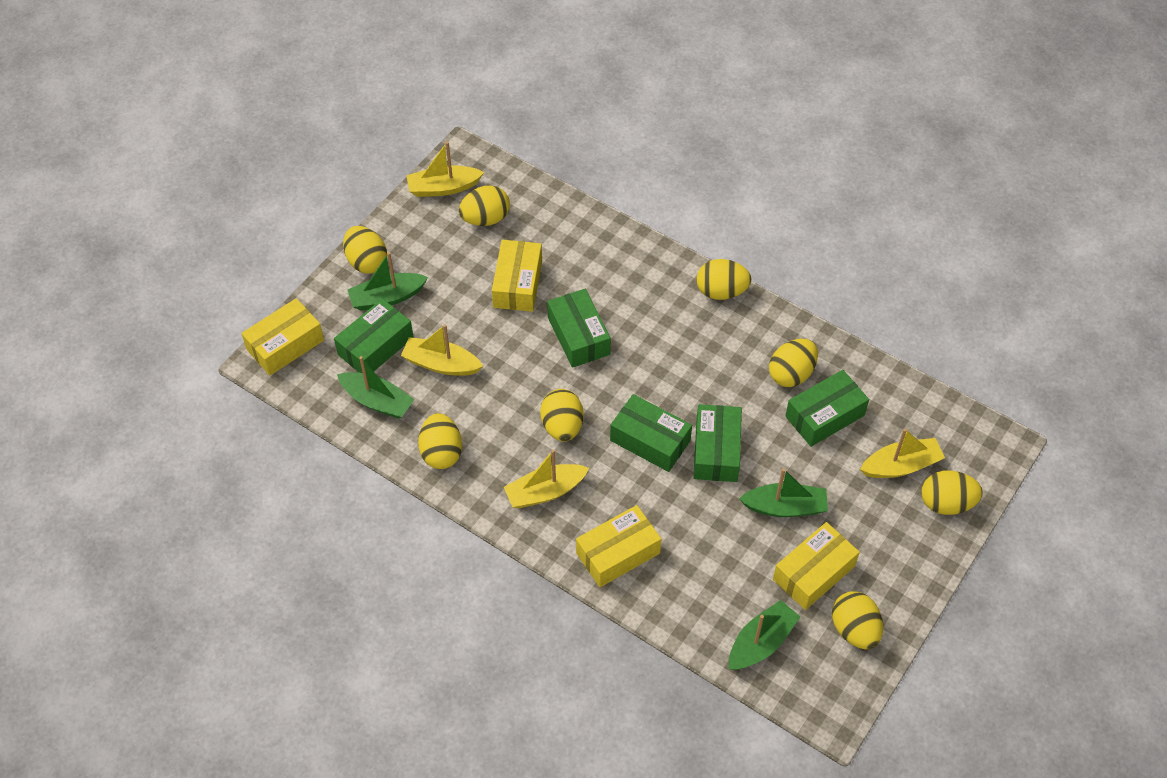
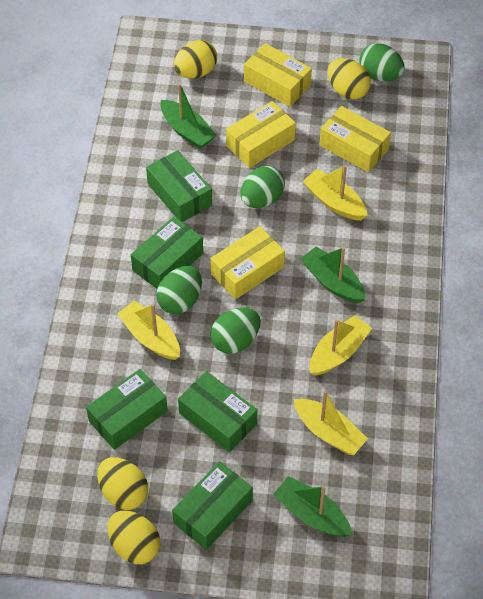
green boat: [337,356,415,419] [348,252,428,311] [729,600,800,670] [739,468,828,517] = 4 -> [160,83,217,149] [274,476,352,537] [301,247,365,303] = 3
green egg: none = 0 -> [156,266,202,314] [210,307,261,354] [240,166,285,208] [359,43,404,81] = 4
yellow egg: [343,226,387,274] [418,413,462,469] [459,185,510,226] [540,389,584,442] [696,259,751,300] [769,339,818,387] [832,591,883,649] [921,470,983,515] = 8 -> [97,457,148,510] [107,511,160,564] [174,40,217,78] [328,58,371,100] = 4

